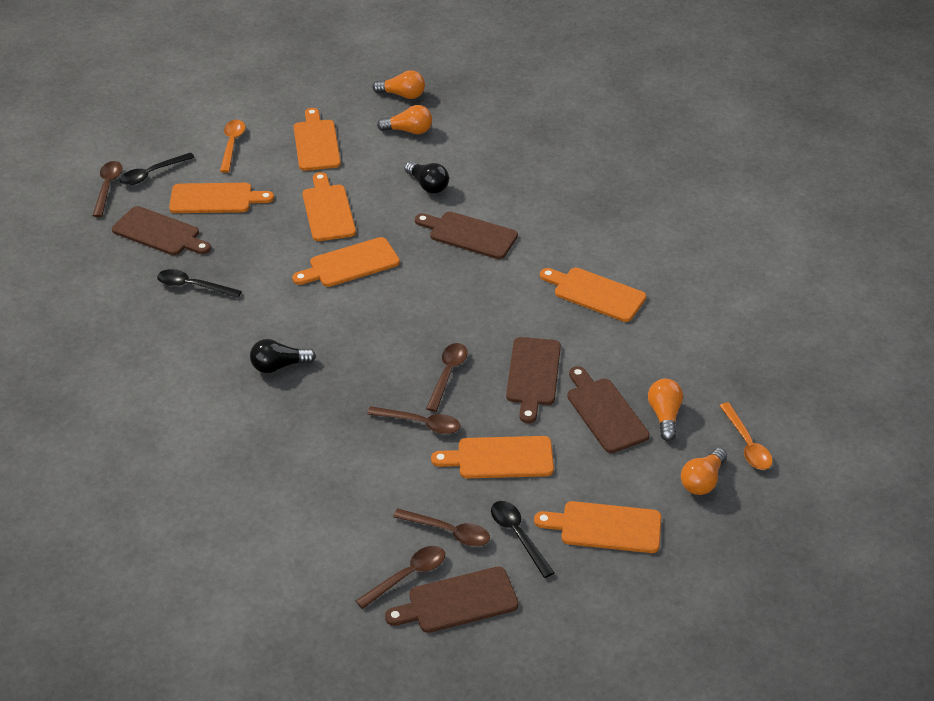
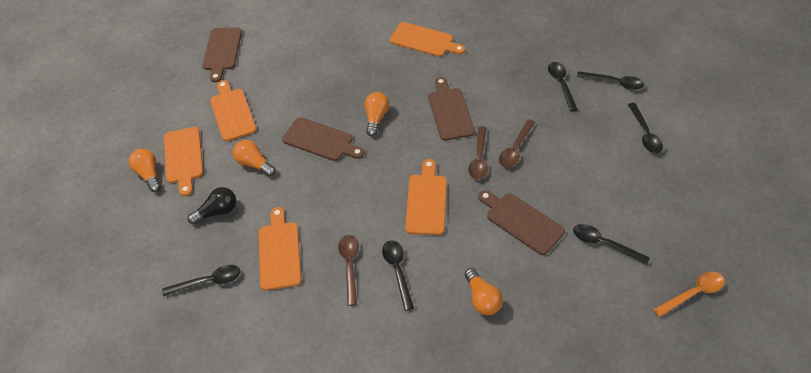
black light bulb: [250,339,316,373] [404,161,449,194] = 2 -> [188,187,236,225] = 1
black spoon: [119,152,195,185] [157,269,242,298] [491,501,554,578] = 3 -> [162,265,240,297] [382,240,414,311] [548,62,578,112] [573,224,650,265] [577,71,644,90] [628,103,663,153] = 6
brown cutting board: [112,206,211,255] [385,567,518,633] [415,211,518,259] [506,337,561,423] [567,366,649,453] = 5 -> [202,27,242,83] [282,117,364,161] [428,77,475,141] [478,190,565,255] = 4
brown spoon: [93,161,122,217] [356,546,445,609] [367,406,460,434] [393,508,490,547] [426,343,468,412] = 5 -> [338,235,359,306] [468,126,488,180] [499,119,535,167] = 3
orange cutting board: [169,183,274,213] [292,237,400,287] [294,108,341,171] [302,172,356,241] [431,436,554,478] [534,501,661,553] [540,268,646,322] = 7 -> [164,127,203,196] [210,80,256,141] [259,207,301,291] [390,22,465,57] [405,159,447,235] = 5
orange spoon: [220,120,246,173] [719,403,773,470] = 2 -> [653,272,725,317] = 1

